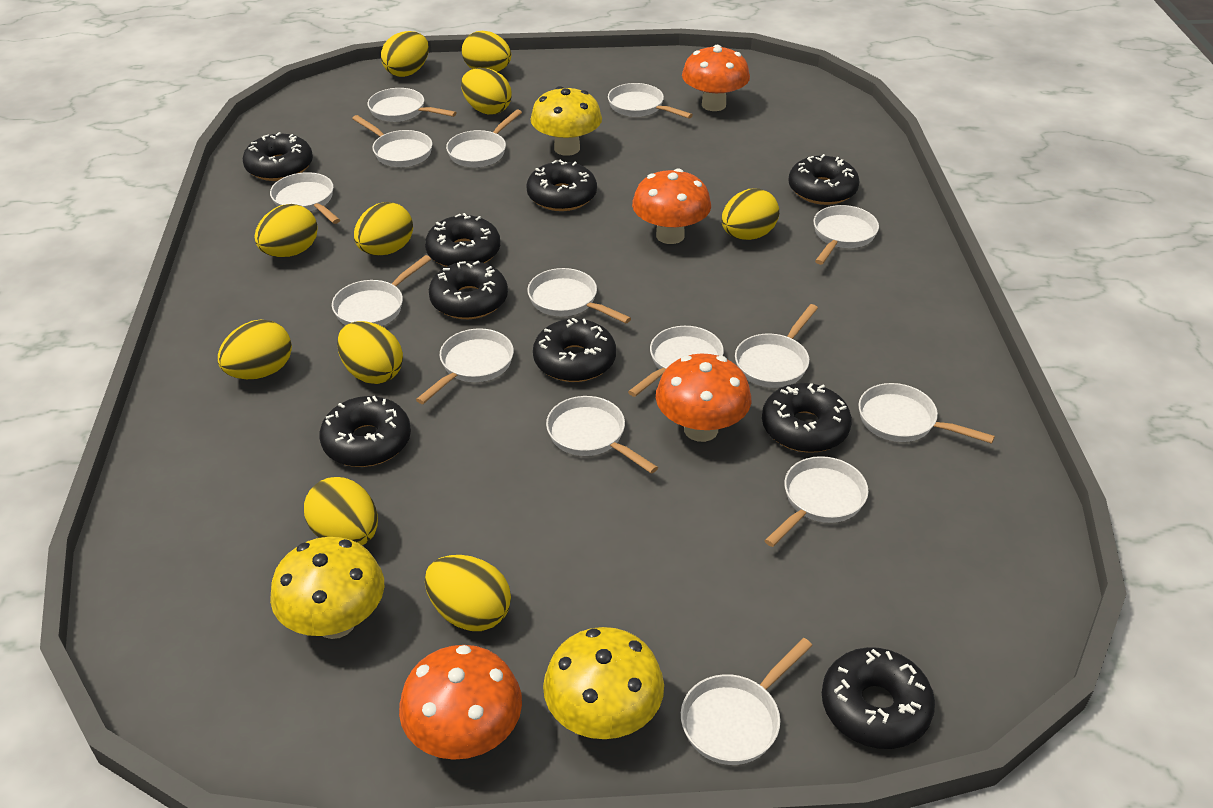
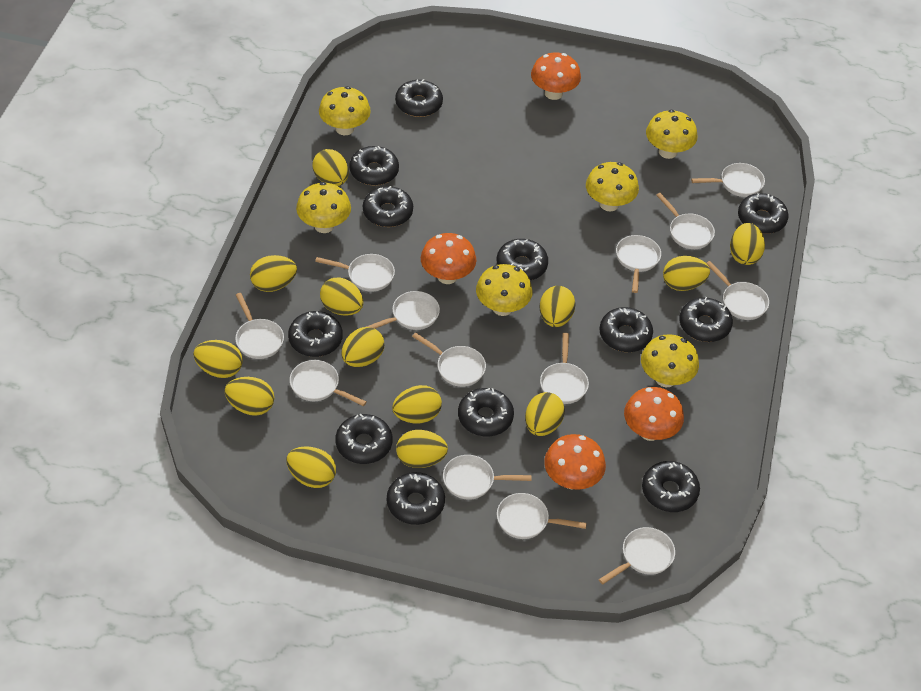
black donut: [243,132,313,181] [319,396,411,467] [425,213,500,267] [429,261,508,319] [526,160,597,211] [533,318,616,382] [762,383,852,453] [788,154,860,205] [822,647,935,749] = 9 -> [288,311,343,357] [335,414,392,464] [349,146,399,186] [363,186,413,227] [387,472,445,525] [395,79,443,117] [458,388,514,436] [497,239,548,281] [599,307,653,352] [642,461,700,512] [679,297,733,342] [738,193,789,234] = 12
white pan: [270,172,340,224] [332,255,431,326] [352,115,432,167] [368,88,457,122] [416,328,514,404] [446,109,522,167] [527,268,631,323] [546,396,658,474] [608,83,693,119] [628,326,724,397] [681,638,813,765] [735,304,818,388] [764,456,869,547] [813,205,879,265] [858,383,995,444] = 15 -> [235,293,284,359] [290,360,367,406] [315,254,395,292] [366,291,440,330] [412,332,486,387] [443,455,532,500] [497,493,587,539] [540,333,589,404] [599,527,675,585] [616,235,661,293] [656,193,715,249] [691,163,765,197] [706,261,769,320] = 13
yellow egg: [218,319,292,379] [254,204,318,257] [304,477,378,545] [337,321,403,384] [354,202,413,256] [381,31,429,77] [425,555,511,631] [461,68,511,115] [462,31,511,72] [722,188,779,240] = 10 -> [193,340,243,378] [224,377,274,416] [250,255,297,292] [286,446,336,488] [313,149,349,186] [320,278,363,316] [342,327,384,367] [392,385,442,423] [396,430,448,468] [525,392,565,436] [540,286,576,327] [663,256,710,291] [730,223,765,265] = 13
yellow mushroom: [270,537,384,639] [530,86,602,156] [543,627,664,739] = 3 -> [296,182,351,233] [319,86,371,135] [476,264,533,316] [586,162,639,211] [641,334,699,387] [646,110,698,159] = 6

